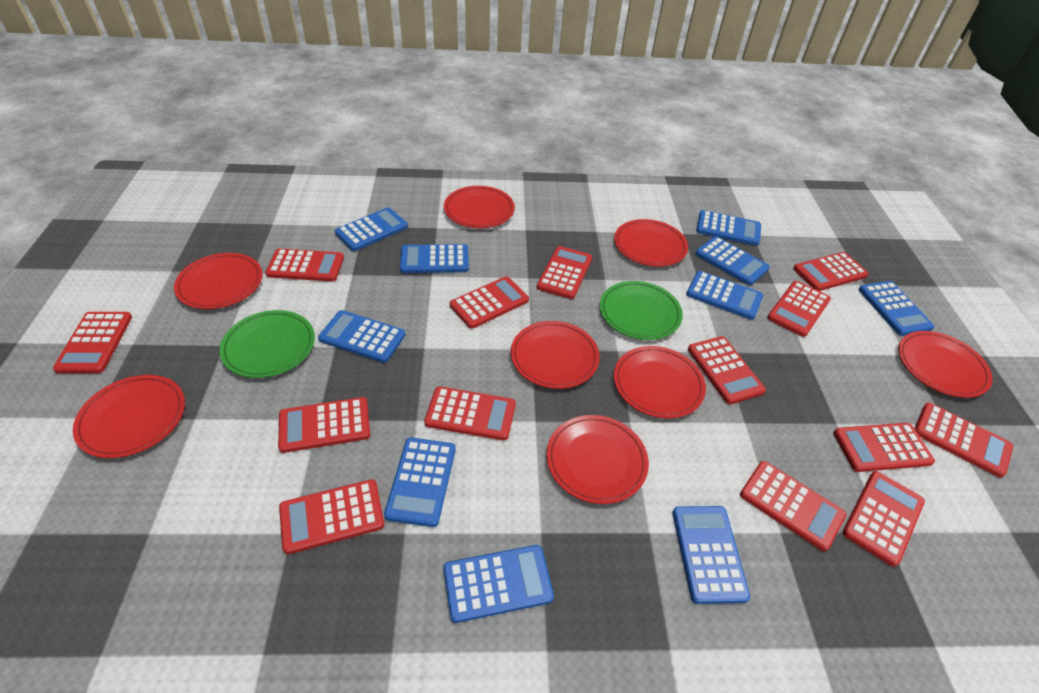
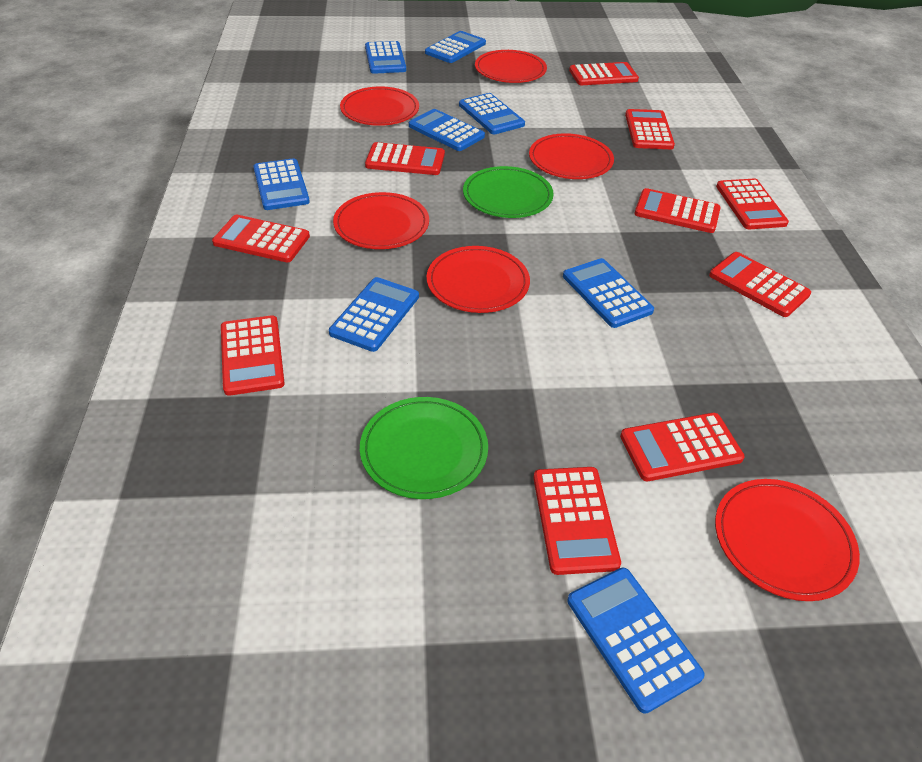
blue calculator: [318,310,405,363] [335,207,408,251] [384,438,456,527] [400,244,469,273] [443,545,554,623] [672,506,750,604] [686,271,763,320] [696,210,761,246] [696,236,770,285] [858,281,935,336] = 10 -> [253,158,310,210] [329,277,419,352] [365,41,406,74] [409,109,485,151] [425,31,486,63] [459,93,525,134] [563,258,654,328] [567,567,705,714] = 8
red calculator: [53,312,132,373] [265,249,344,282] [278,397,370,453] [279,479,384,554] [424,386,516,440] [450,276,529,329] [537,246,592,299] [688,336,766,404] [740,461,846,551] [767,281,831,337] [793,252,868,291] [833,423,935,472] [843,471,925,567] [915,403,1013,478] = 14 -> [212,215,310,262] [221,315,285,396] [365,142,445,175] [533,467,621,575] [569,62,639,85] [620,413,744,481] [625,109,675,149] [634,188,721,233] [709,252,811,317] [716,179,789,229] = 10
red plate: [73,375,185,458] [174,253,263,309] [444,186,515,228] [511,321,600,389] [546,415,649,504] [614,219,688,267] [614,346,706,419] [898,331,993,398] = 8 -> [333,192,429,249] [340,86,419,126] [427,246,530,313] [475,50,547,83] [529,133,614,179] [715,479,860,601] = 6

